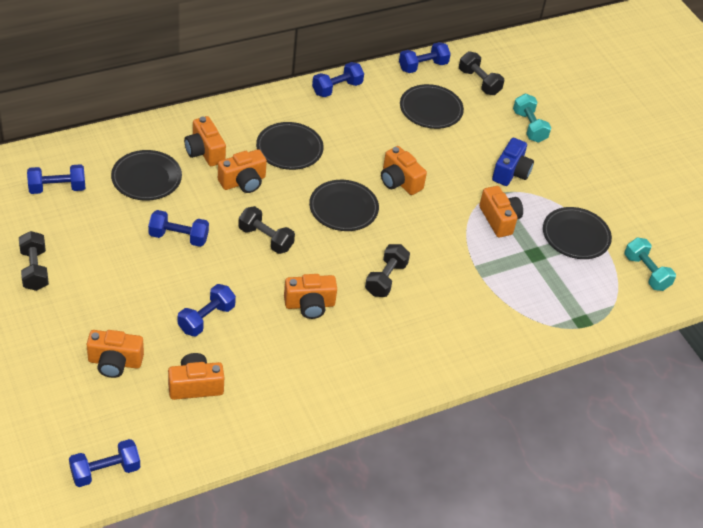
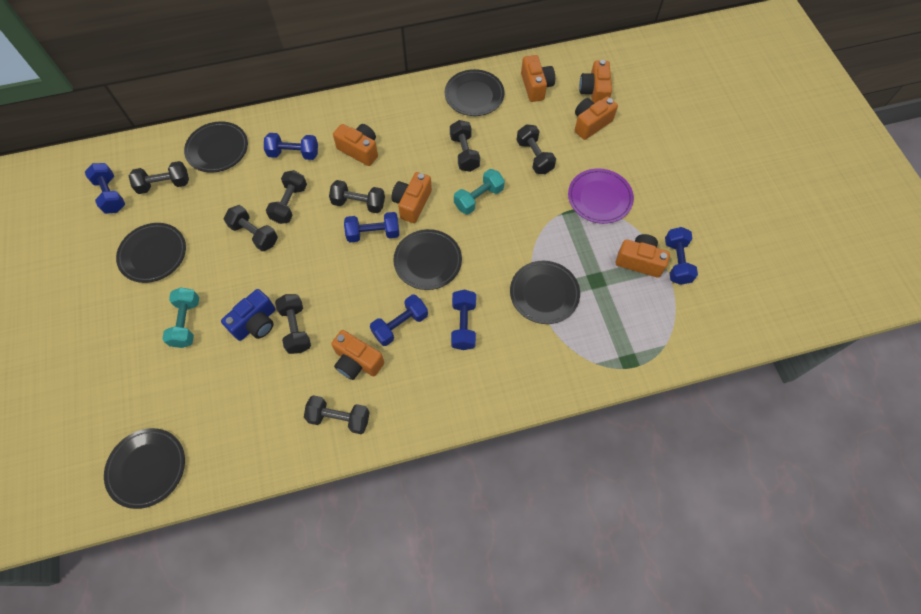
black dumbbell: [19,231,49,291] [238,206,295,254] [365,244,410,297] [459,51,504,95] = 4 -> [129,161,189,194] [224,205,278,251] [266,170,307,224] [275,294,311,354] [304,395,370,434] [329,180,385,213] [450,120,480,172] [517,124,556,174] = 8
black plate: [111,150,182,201] [256,122,324,170] [309,180,379,231] [400,84,464,129] [543,207,612,259] = 5 -> [104,428,185,509] [116,223,186,283] [184,121,248,173] [393,229,462,290] [445,69,505,116] [510,261,580,324] = 6
purple plate: none = 0 -> [568,168,634,224] = 1

